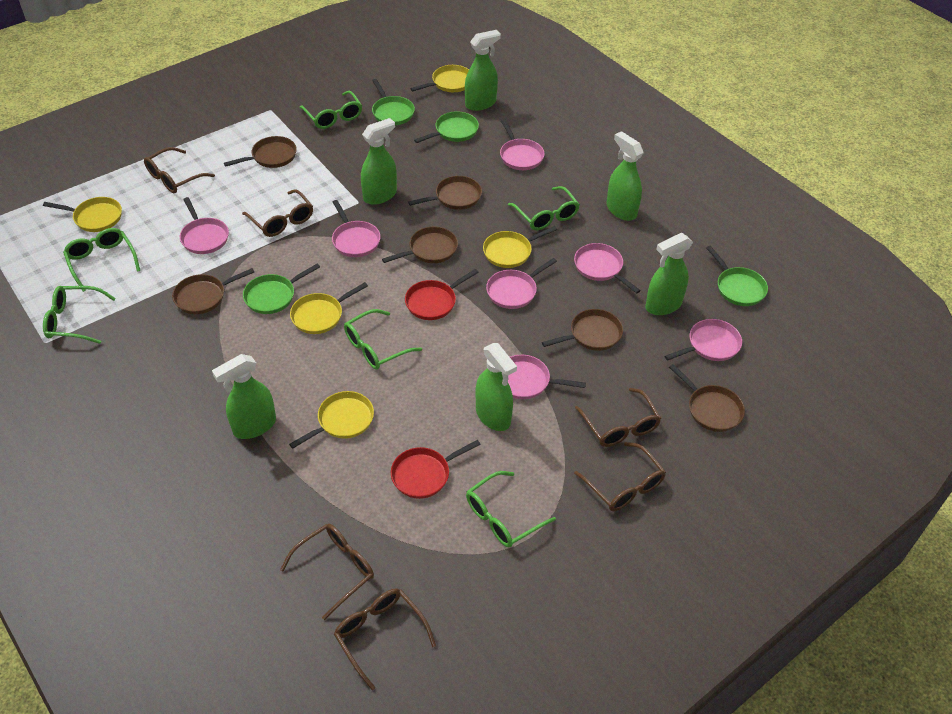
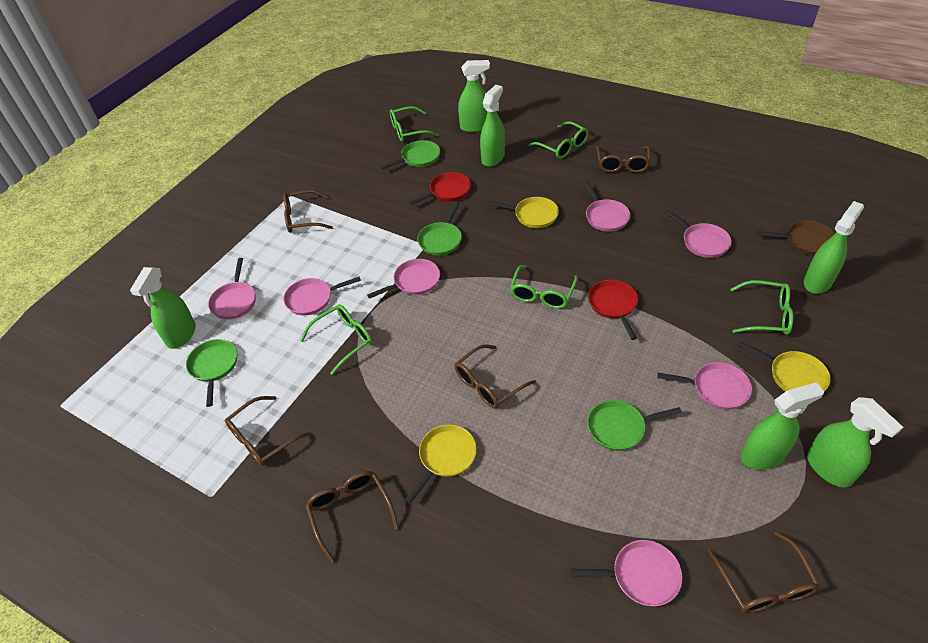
brown pan: [172,268,254,314] [224,136,297,168] [382,226,458,263] [408,176,482,210] [542,309,623,351] [669,364,745,432] = 6 -> [756,221,835,255] = 1
green glasses: [43,286,116,344] [63,228,140,292] [299,91,362,129] [344,309,422,370] [466,471,556,547] [508,186,580,230] = 6 -> [300,304,372,375] [390,106,439,142] [510,265,578,309] [528,121,588,159] [730,280,793,335] = 5
yellow pan: [43,197,122,232] [289,391,374,449] [290,282,368,334] [410,65,469,92] [483,226,557,268] = 5 -> [405,424,477,503] [487,197,559,228] [738,341,831,392] = 3

